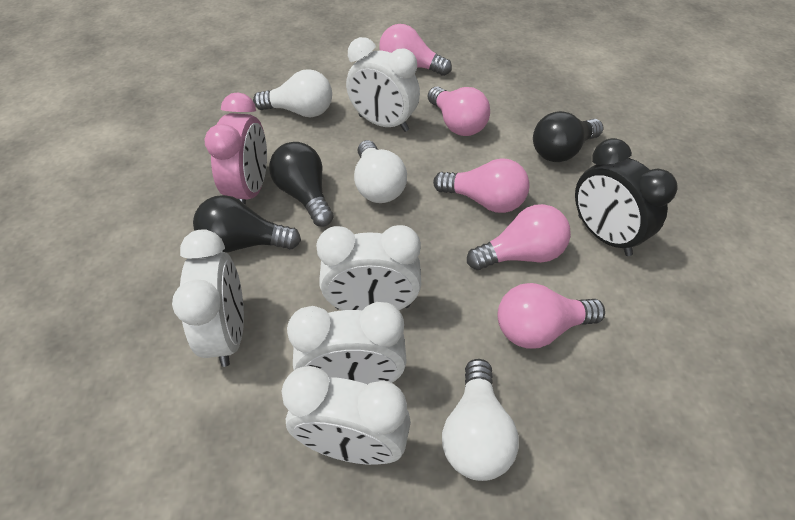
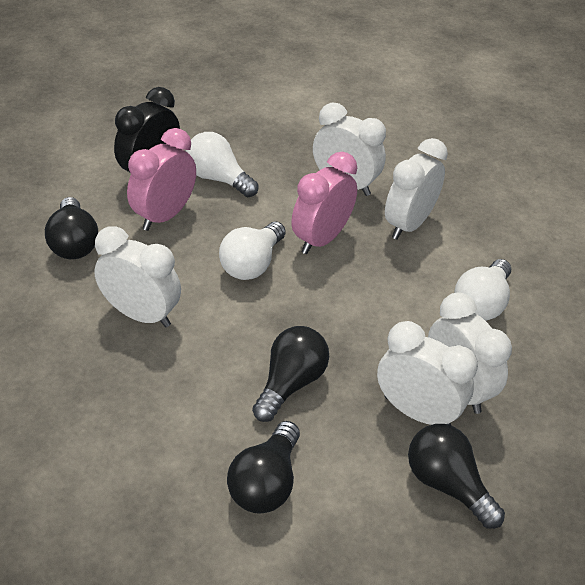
black light bulb: [193,195,301,252] [269,142,334,226] [533,111,603,162] = 3 -> [45,197,98,259] [227,421,300,514] [252,326,329,422] [408,424,505,529] = 4
pink clock: [205,92,267,205] = 1 -> [127,128,196,231] [291,152,357,254] = 2
pink light bulb: [379,24,452,76] [428,86,490,136] [433,158,530,213] [467,204,571,270] [498,283,605,349] = 5 -> none = 0

